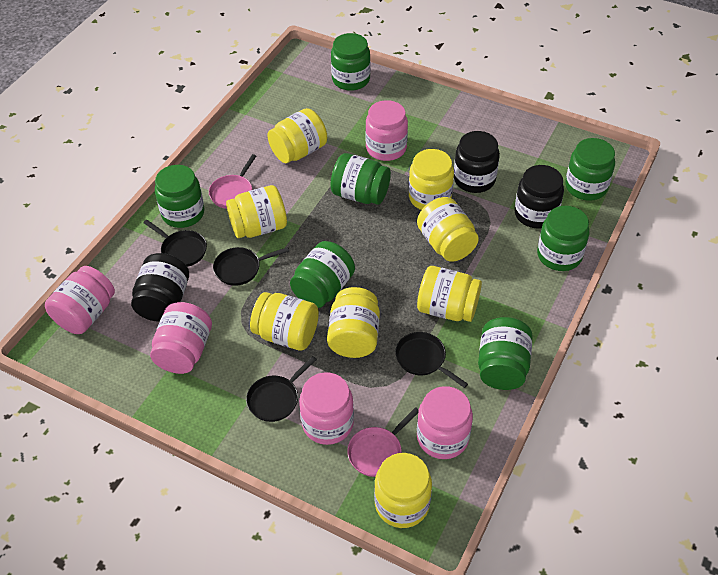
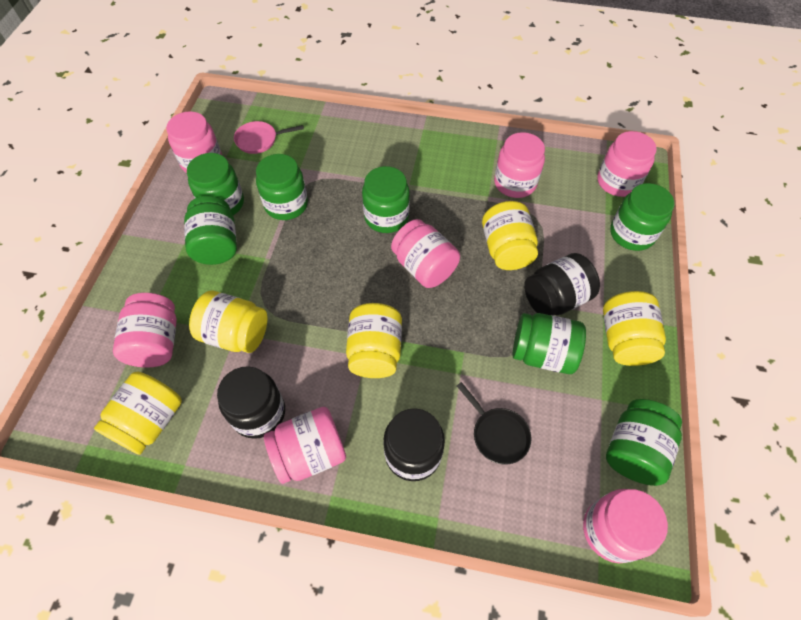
black pan: [143,220,207,267] [213,247,289,286] [246,356,317,422] [395,332,468,388] = 4 -> [457,382,531,465] = 1
pink jar: [45,266,115,334] [150,302,212,374] [299,372,354,445] [365,100,408,161] [417,386,473,459] = 5 -> [113,293,177,367] [166,111,222,173] [264,407,346,484] [391,219,460,288] [494,132,545,198] [583,489,668,563] [597,131,657,197] = 7
pink pan: [209,154,256,209] [347,407,419,477] = 2 -> [234,121,304,154] = 1
yellow jar: [226,185,287,238] [250,292,319,351] [267,108,327,163] [327,287,380,358] [374,453,432,528] [409,149,454,210] [417,197,479,262] [417,266,482,322] = 8 -> [94,371,182,455] [189,291,267,353] [346,303,402,378] [482,201,538,270] [603,291,666,366] = 5

